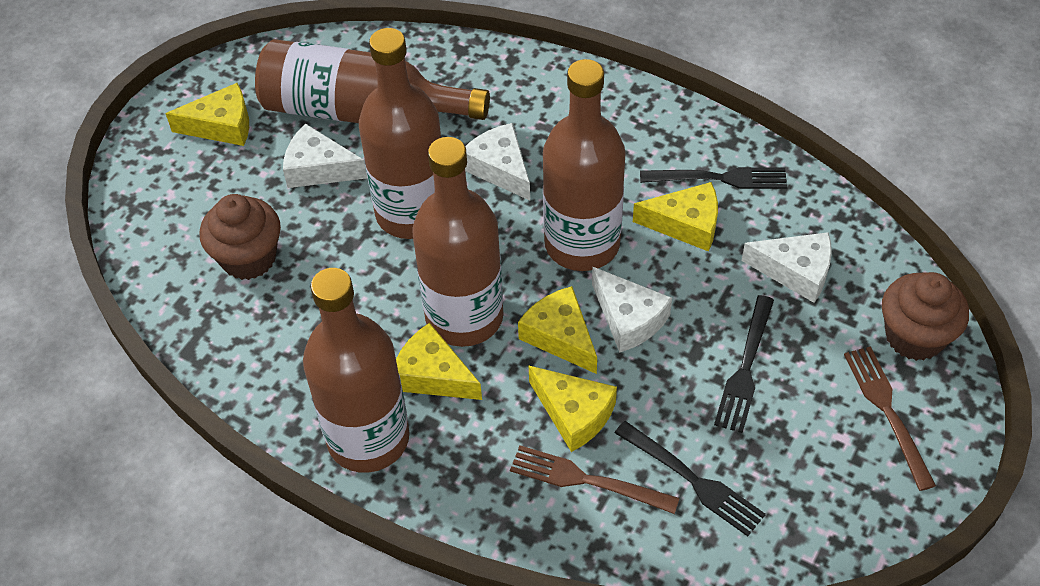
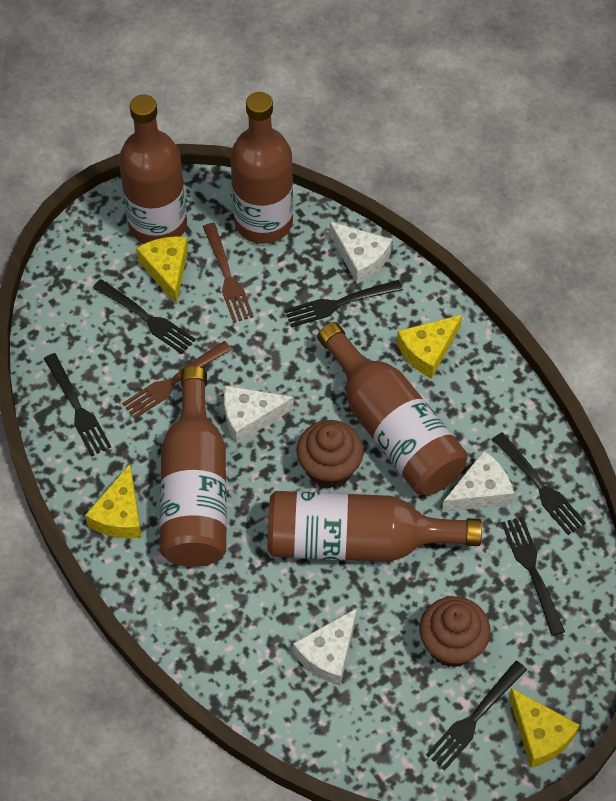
black fork: [615,421,766,536] [640,167,787,189] [714,295,774,433] = 3 -> [44,353,111,457] [93,279,196,354] [284,280,403,327] [426,661,527,771] [492,432,586,535] [501,516,565,636] = 6
yellow cheese: [165,83,249,146] [396,323,482,400] [518,286,597,374] [529,366,617,452] [633,182,718,252] = 5 -> [85,464,142,538] [136,236,188,304] [397,315,462,378] [509,688,580,768] = 4

